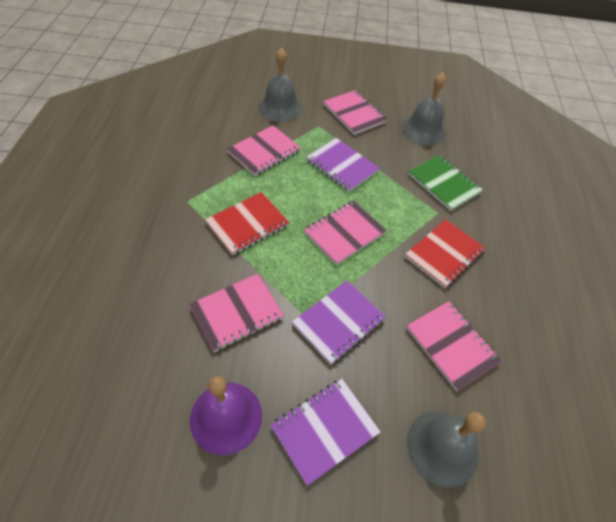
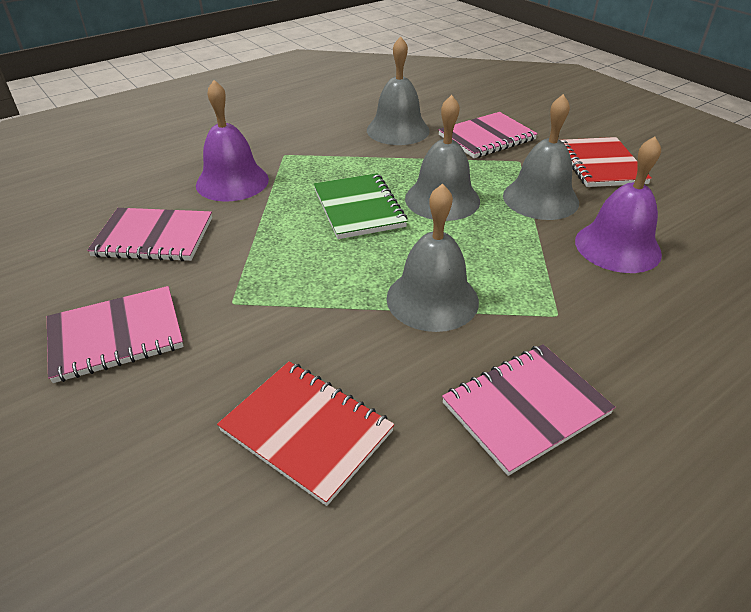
grey bell: [258,48,302,122] [401,72,446,145] [407,412,486,488] = 3 -> [367,36,430,145] [386,183,479,332] [405,95,480,221] [503,94,579,220] = 4
pink notebook: [189,274,284,352] [227,125,301,176] [304,201,387,265] [323,90,387,135] [406,301,502,392] = 5 -> [47,286,184,383] [87,208,212,261] [438,112,538,158] [442,344,615,476] = 4
purple bell: [190,376,262,455] = 1 -> [196,80,269,202] [575,136,662,273] = 2
purple notebook: [271,379,381,486] [292,281,386,365] [306,138,380,192] = 3 -> none = 0

